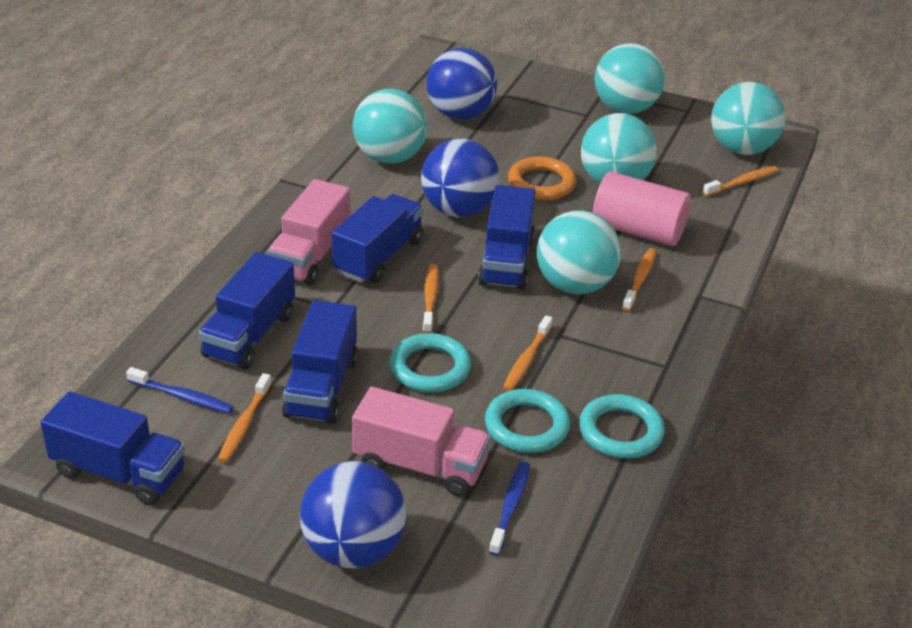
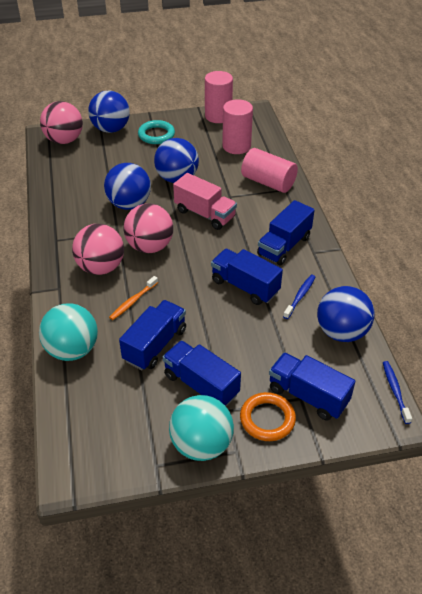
blue ball: [300,461,406,569] [421,139,500,217] [427,48,497,120] = 3 -> [88,90,130,133] [104,163,151,210] [154,138,199,183] [317,286,375,342] = 4
orange toothbrush: [218,373,272,463] [422,264,439,333] [503,315,553,392] [622,248,657,311] [703,166,779,196] = 5 -> [109,276,158,320] = 1
pink ball: none = 0 -> [40,101,83,144] [72,224,124,275] [124,203,173,253] = 3
pink cylinder: [593,171,691,246] = 1 -> [205,71,233,123] [222,99,253,154] [241,148,298,193] = 3
pink truck: [267,179,351,285] [352,387,491,497] = 2 -> [173,173,237,230] = 1
turquoise ball: [353,89,427,164] [537,210,621,294] [581,113,657,184] [595,43,665,114] [711,82,785,155] = 5 -> [39,303,98,361] [169,395,234,461] = 2
turquoise ring: [389,333,471,392] [485,389,570,453] [579,394,665,459] = 3 -> [138,120,175,144] = 1

